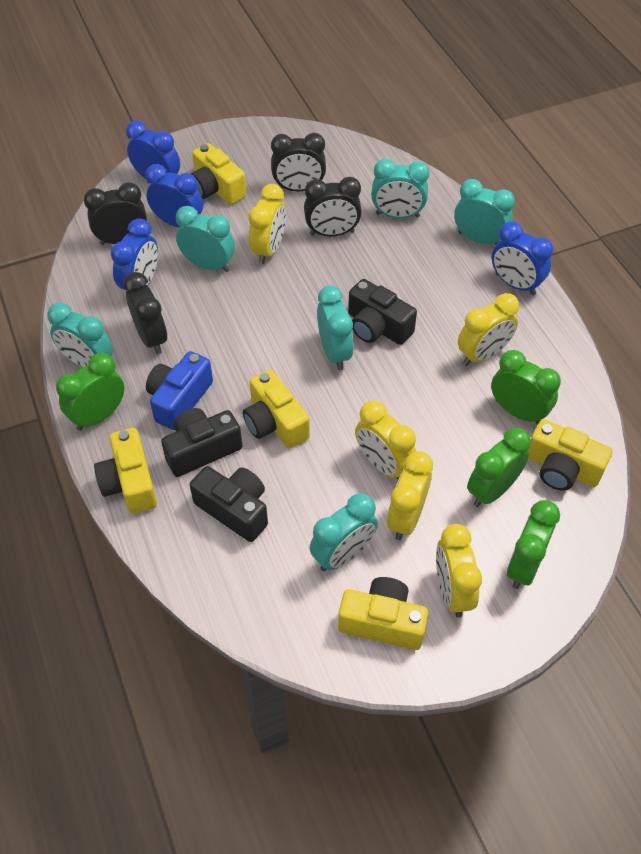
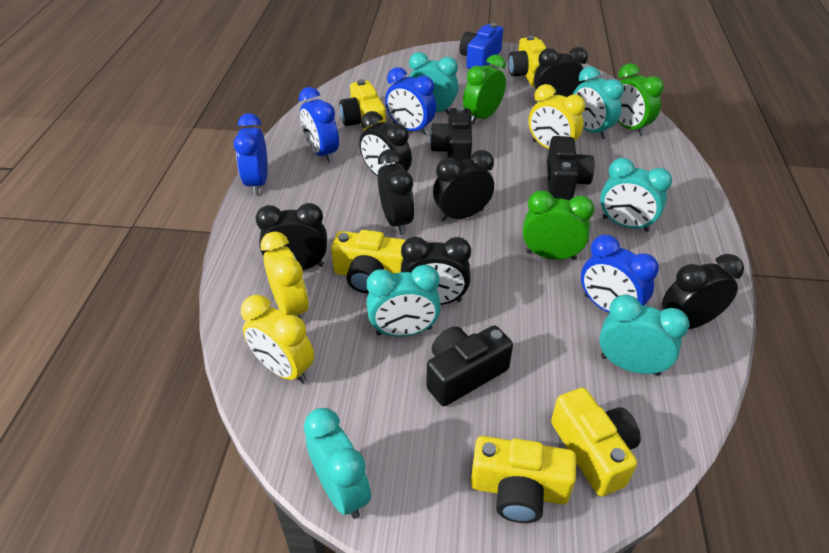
black clock: [84,182,147,245] [123,272,167,354] [271,133,326,191] [304,177,362,237] = 4 -> [256,203,327,270] [359,111,412,176] [378,149,415,235] [401,237,471,305] [433,150,494,222] [534,47,588,103] [662,254,744,329] = 7
green clock: [56,353,125,431] [467,428,531,507] [491,350,561,425] [507,500,560,589] = 4 -> [463,54,506,125] [523,190,594,260] [618,63,664,136] = 3
yellow clock: [249,184,286,264] [355,401,416,480] [387,451,433,540] [436,524,482,617] [458,293,519,366] = 5 -> [241,295,314,384] [260,231,309,319] [529,84,585,149] = 3

